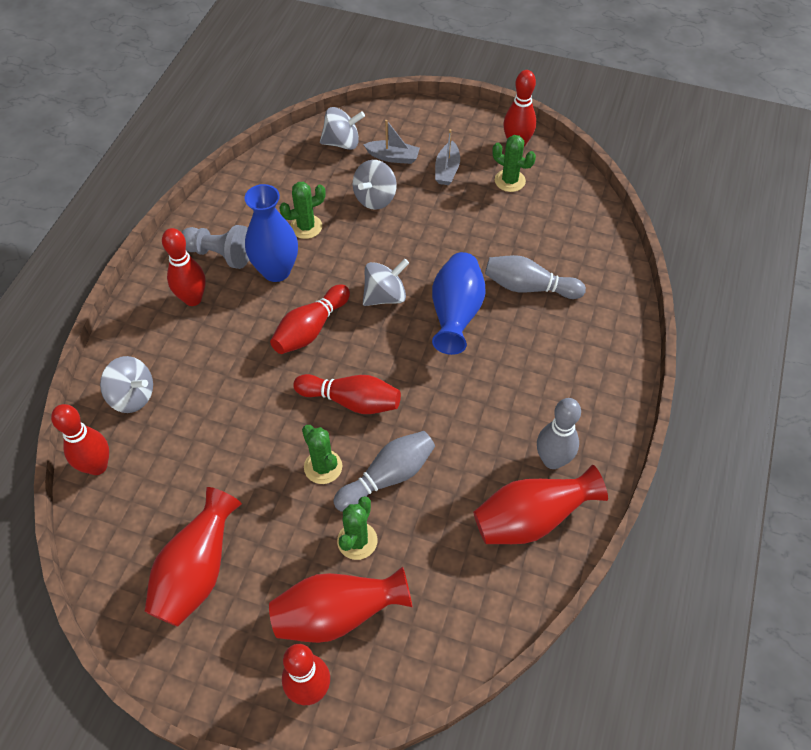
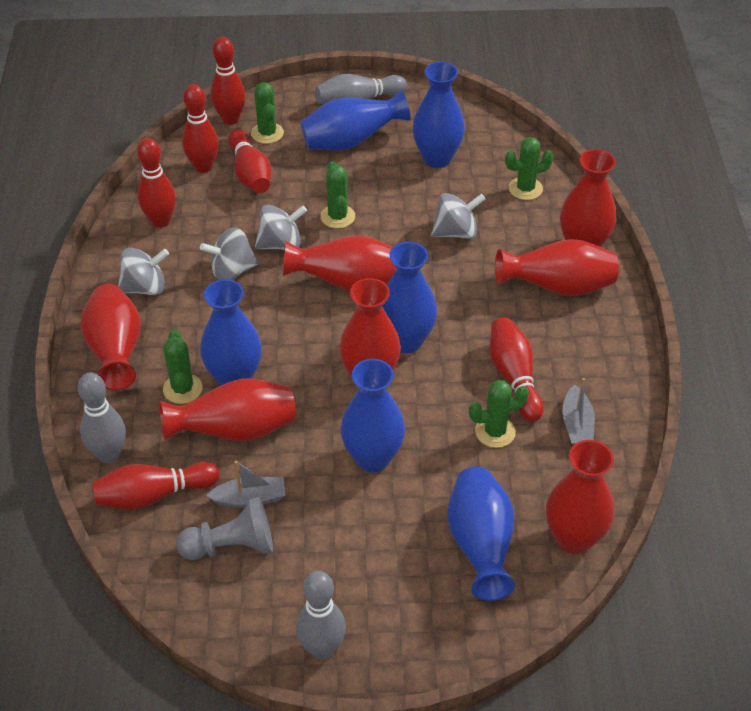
blue vase: [245,184,298,282] [432,252,485,355] = 2 -> [200,279,262,386] [301,90,411,151] [341,359,405,472] [382,242,437,353] [413,62,465,168] [447,467,515,601] = 6
green cactus: [279,182,326,239] [302,425,342,484] [337,496,377,560] [493,135,536,192] = 4 -> [163,330,202,404] [251,82,284,144] [320,161,355,228] [469,380,529,448] [505,137,554,200] = 5
red vase: [145,487,242,627] [269,566,412,643] [473,465,608,544] = 3 -> [81,284,141,391] [159,379,295,441] [283,235,396,291] [339,278,401,377] [495,239,619,296] [546,440,614,554] [560,149,616,247] = 7

